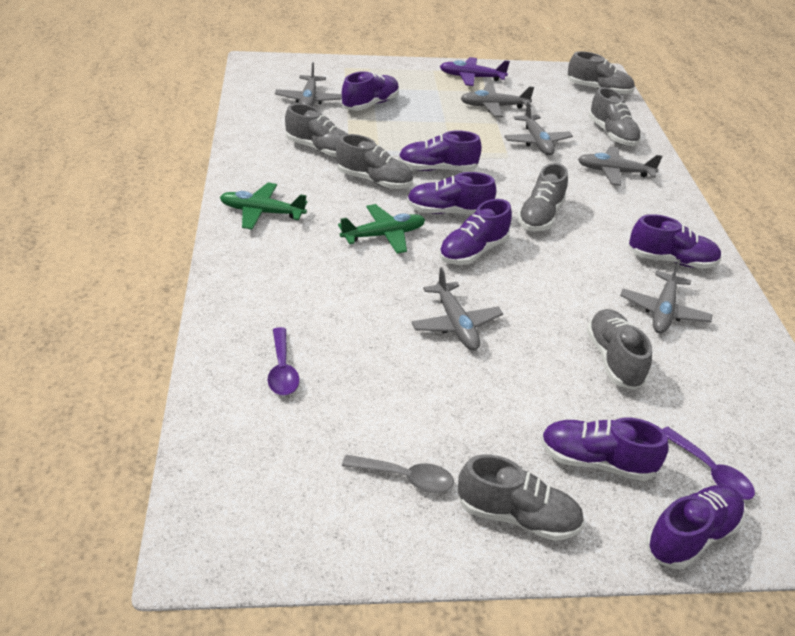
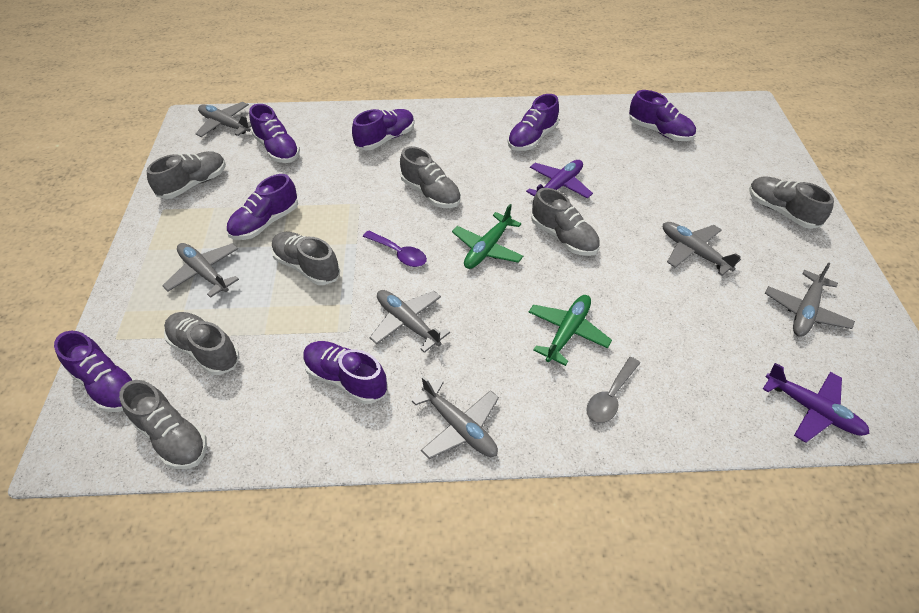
purple plane: [440,57,510,86] = 1 -> [526,160,593,198] [763,363,870,443] = 2
purple spoon: [267,327,299,396] [662,426,755,500] = 2 -> [363,230,427,267] = 1

